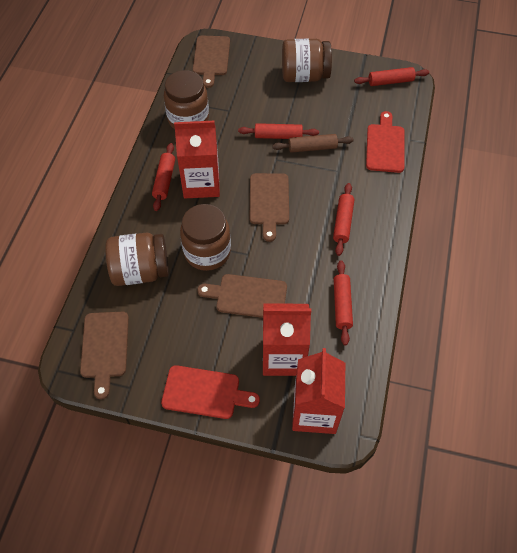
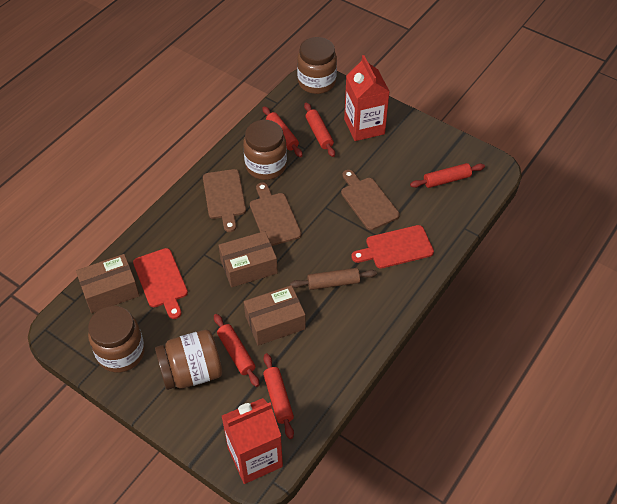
brown box: none = 0 -> [76,254,140,313] [219,231,278,288] [244,285,306,346] = 3
brown cutting board: [80,312,129,399] [193,36,230,88] [197,274,287,318] [250,173,289,242] = 4 -> [203,169,246,232] [250,182,301,246] [341,170,400,230] = 3
red carton: [174,121,220,198] [263,303,311,376] [292,348,345,434] = 3 -> [222,398,283,484] [344,55,390,141] = 2

